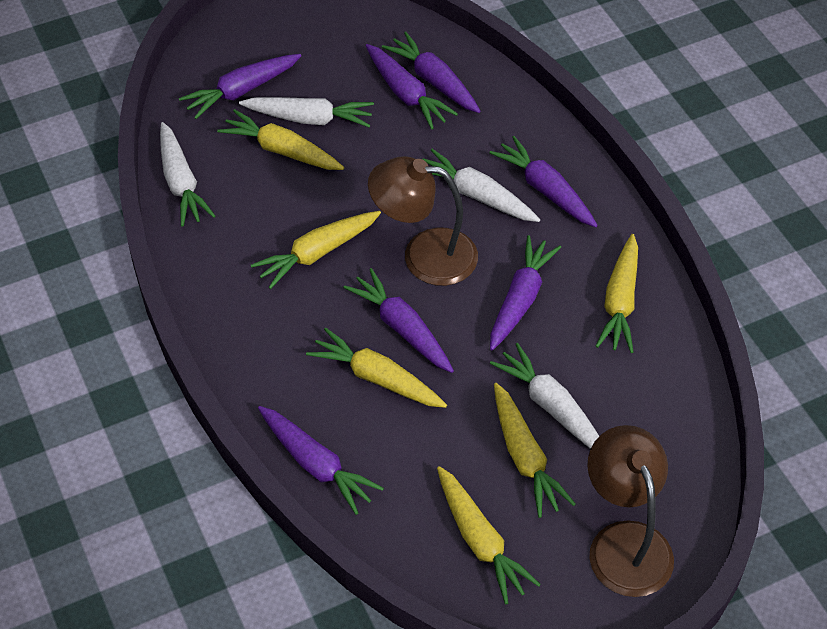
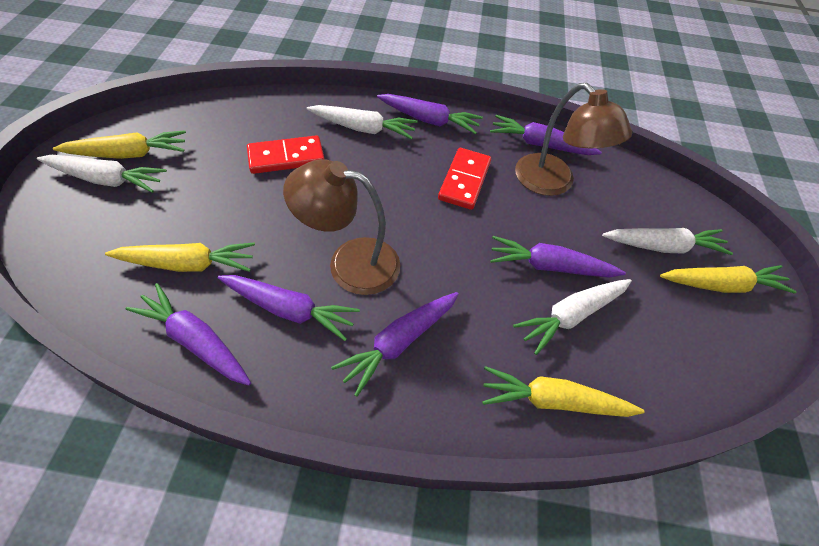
purple carrot: [179,54,301,119] [258,406,384,515] [343,268,454,373] [365,44,458,129] [382,32,481,113] [489,136,598,227] [490,235,561,350] = 7 -> [125,283,251,386] [218,275,360,341] [331,292,459,397] [377,94,483,134] [490,115,602,155] [490,236,626,278] = 6
red domino: none = 0 -> [247,135,325,174] [438,148,491,210] = 2
yellow carrot: [217,109,344,170] [251,211,381,289] [306,327,447,408] [437,466,541,604] [494,383,576,518] [596,234,638,353] = 6 -> [53,130,186,159] [105,242,255,272] [482,366,645,417] [660,265,796,294] = 4

